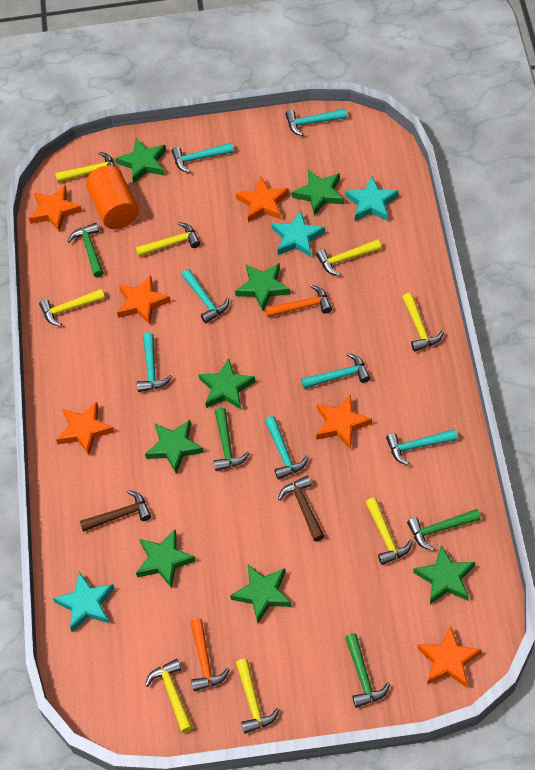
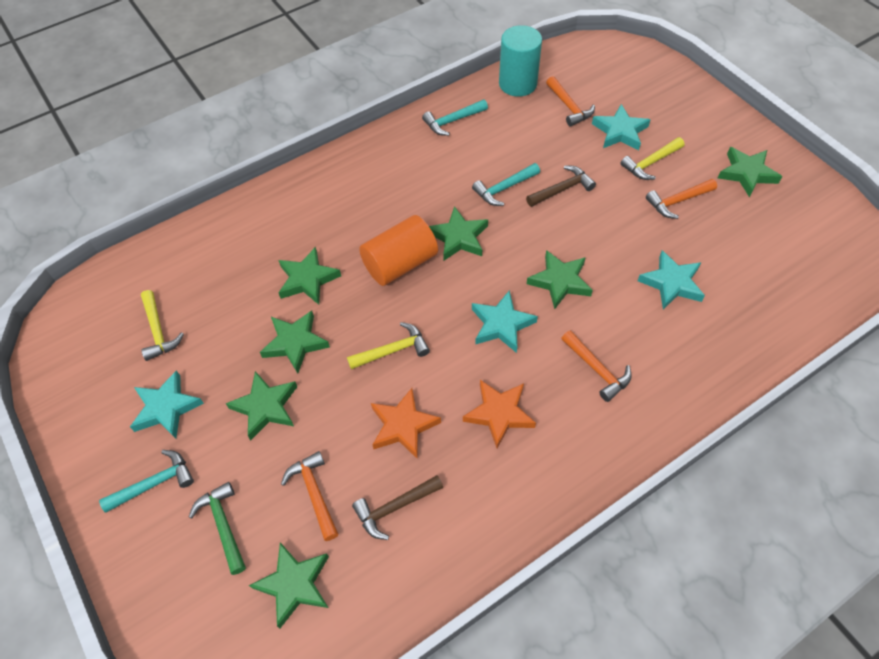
green hammer: [67,223,104,278] [214,408,249,471] [345,633,390,708] [407,509,481,550] = 4 -> [189,482,246,575] = 1
green star: [115,138,166,184] [136,530,196,588] [145,420,204,473] [198,358,255,409] [230,565,292,623] [235,263,290,311] [292,170,344,216] [413,545,475,604] = 8 -> [226,371,297,440] [249,542,329,628] [260,310,330,374] [278,247,341,305] [429,206,488,260] [527,250,593,309] [718,147,782,197] = 7
orange hammer: [190,618,230,691] [265,285,332,318] = 2 -> [281,451,339,541] [546,76,595,126] [561,330,632,402] [646,179,717,219] = 4
orange star: [29,186,82,232] [56,402,114,455] [117,275,171,325] [236,177,289,223] [316,394,372,449] [417,626,482,687] = 6 -> [371,388,441,459] [463,380,536,448] = 2
turquoise cylinder: none = 0 -> [499,25,542,97] = 1
turquoise hammer: [137,332,172,392] [171,143,234,173] [182,269,229,323] [265,416,308,480] [285,108,347,136] [301,353,370,389] [386,429,457,465] = 7 -> [99,450,194,513] [422,99,488,136] [472,163,540,206] = 3
turquoise star: [53,572,115,632] [272,210,325,257] [345,177,399,221] = 3 -> [130,370,204,439] [472,290,538,353] [592,104,650,150] [638,250,705,309] = 4
yellow hammer: [39,289,105,326] [55,152,115,183] [136,222,200,257] [145,659,193,733] [236,659,279,734] [316,239,381,276] [366,498,413,565] [402,293,444,352] = 8 -> [141,290,184,361] [347,322,430,370] [620,137,684,180] = 3

